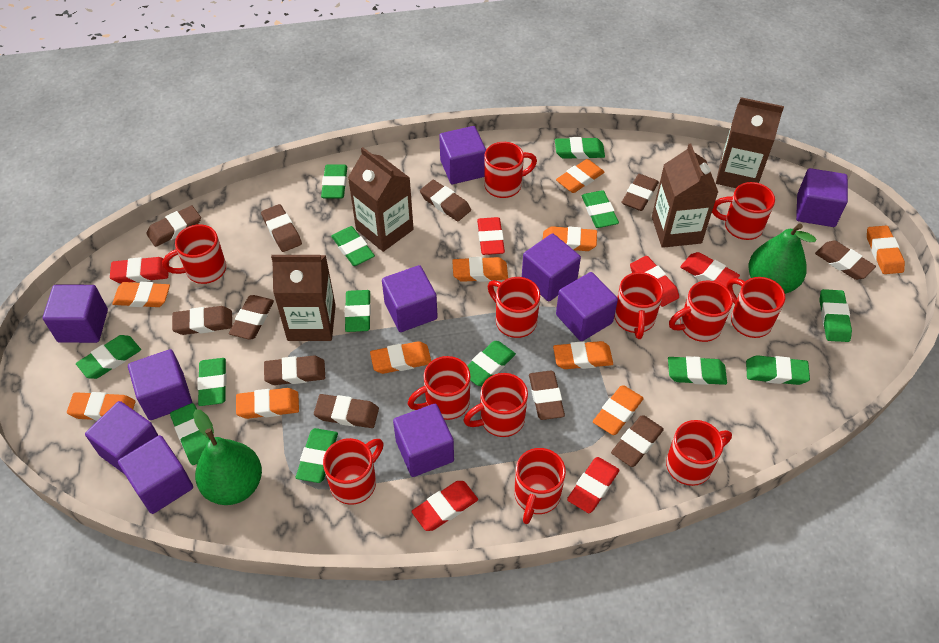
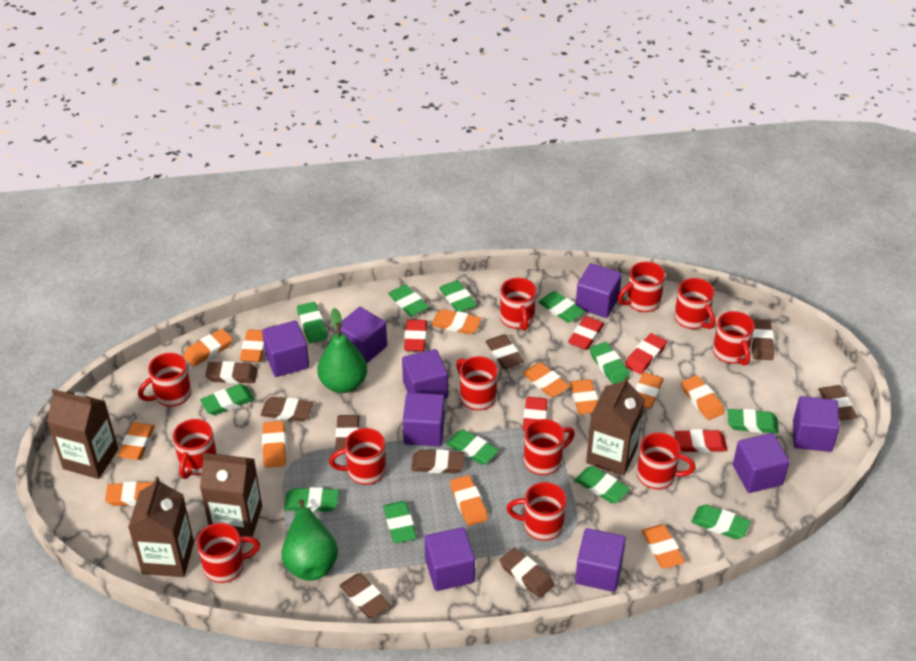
brown eraser: [146,205,201,247] [172,306,232,335] [229,295,274,340] [261,204,302,252] [264,356,325,385] [314,394,379,428] [420,180,471,221] [529,370,565,420] [611,415,664,467] [621,174,659,211] [815,240,876,280] = 11 -> [205,361,258,384] [261,397,313,422] [335,415,359,450] [340,573,390,618] [411,449,465,473] [486,334,524,369] [499,548,554,598] [751,319,774,360] [818,385,857,421] = 9
green eraser: [76,335,141,379] [170,403,210,465] [197,358,227,406] [296,428,338,483] [321,164,347,199] [331,226,375,266] [345,290,371,332] [467,341,516,386] [555,137,605,159] [582,190,619,228] [668,356,727,385] [746,355,810,385] [819,289,852,342] = 13 -> [200,384,254,415] [284,487,339,512] [297,302,328,343] [383,501,417,543] [388,284,429,317] [439,280,477,312] [446,429,499,465] [538,291,585,323] [575,466,630,503] [590,342,630,384] [691,504,751,539] [728,409,779,433] = 12
orange eraser: [67,392,135,421] [112,282,170,307] [236,388,299,419] [370,341,431,374] [452,257,508,282] [543,226,597,251] [553,341,613,369] [556,159,604,193] [593,385,644,435] [867,226,905,274] = 10 -> [105,481,154,506] [118,422,155,460] [183,329,233,367] [240,329,265,362] [262,421,286,468] [431,309,482,334] [450,475,488,526] [523,362,570,397] [570,379,598,415] [635,372,664,409] [642,525,685,568] [681,375,724,420] = 12
purple cube: [43,285,108,343] [85,401,159,474] [118,435,193,514] [128,349,193,420] [382,265,438,332] [393,404,454,477] [439,126,486,184] [522,233,581,301] [556,272,618,341] [796,168,848,227] = 10 -> [262,321,309,377] [340,307,387,364] [402,349,448,399] [403,392,445,446] [425,527,475,591] [575,528,626,592] [576,263,622,318] [733,433,789,493] [793,396,840,452] = 9
red eraser: [110,257,169,283] [411,481,478,531] [477,217,505,255] [567,457,619,513] [630,256,679,307] [680,252,740,288] = 6 -> [404,319,427,351] [523,397,548,431] [568,316,604,350] [625,333,667,374] [674,429,727,453] = 5

